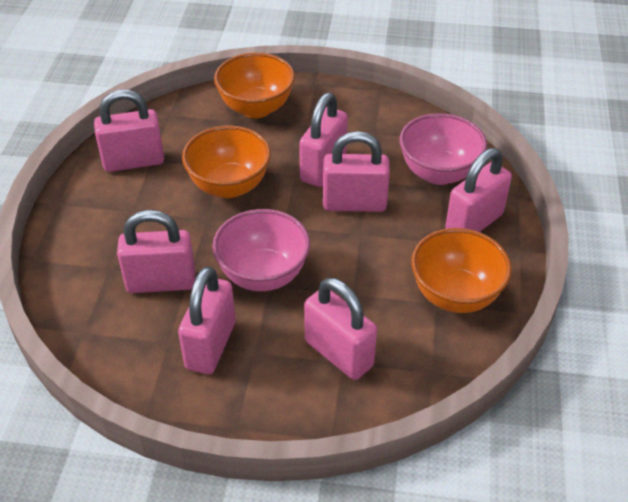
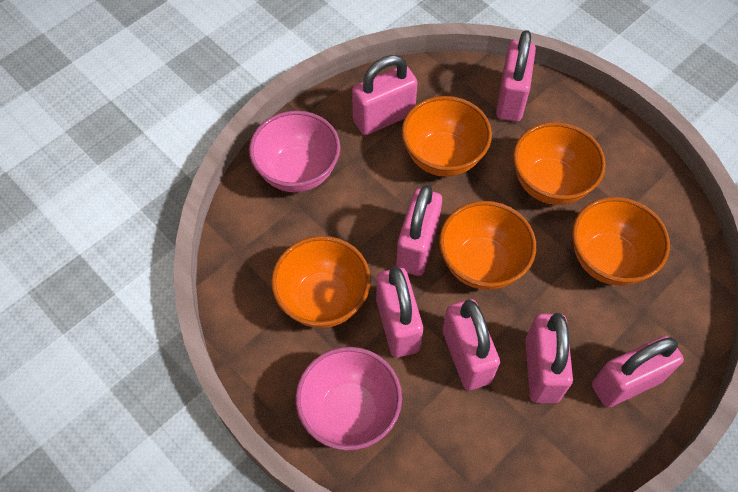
orange bowl: [182,126,271,198] [214,53,295,118] [411,228,512,313] = 3 -> [271,236,371,328] [402,96,492,177] [439,201,536,290] [513,122,606,205] [572,197,670,286] = 5

